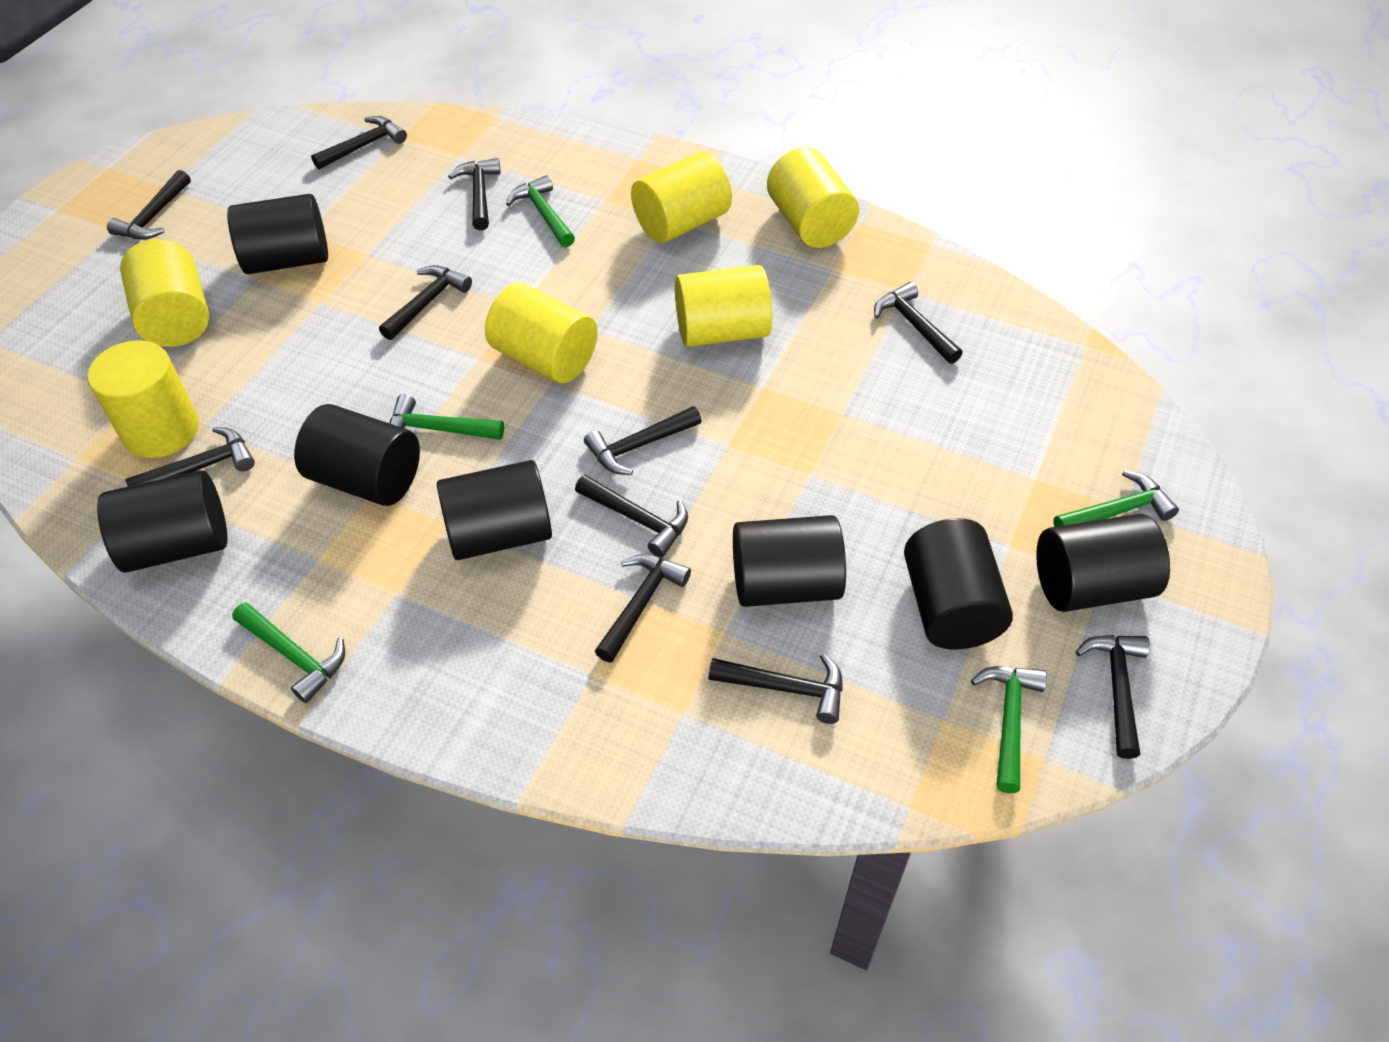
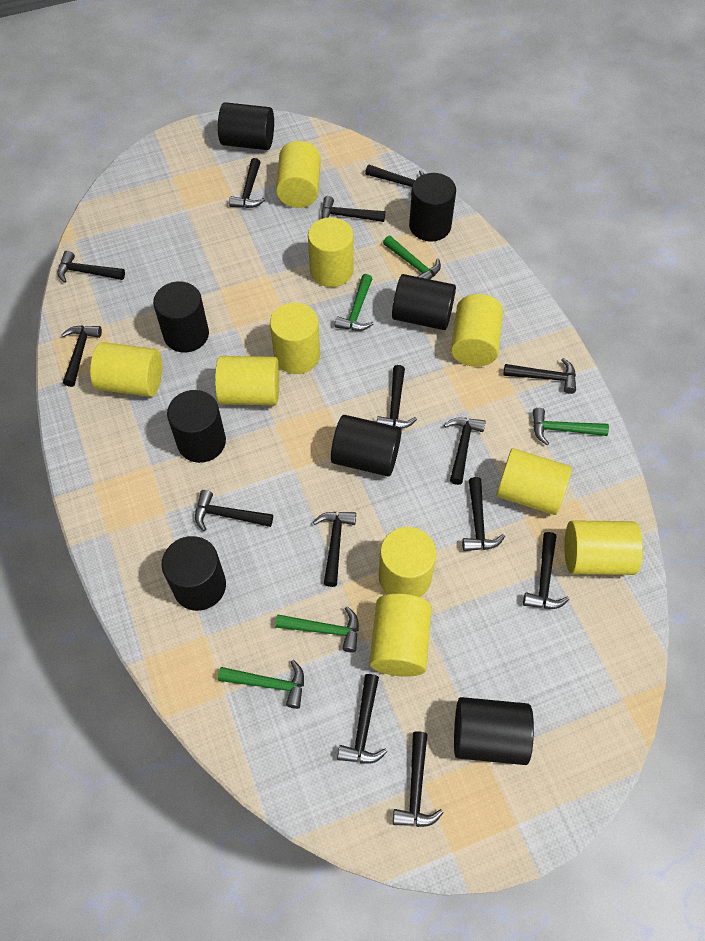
black cylinder: [97,470,227,573] [227,194,328,274] [294,404,420,506] [437,460,552,560] [733,515,846,607] [904,518,1013,650] [1036,514,1170,612] = 7 -> [153,282,209,352] [162,536,226,611] [167,390,226,463] [218,102,274,150] [331,415,401,477] [392,274,456,330] [409,173,456,242] [454,697,534,765] = 8
black hammer: [107,170,191,240] [125,427,255,486] [311,116,407,169] [379,265,472,340] [448,158,501,230] [575,475,688,558] [584,406,701,475] [595,554,691,662] [708,653,843,724] [874,282,963,364] [1076,635,1150,759] = 11 -> [57,251,125,283] [61,326,102,387] [195,490,273,531] [229,158,265,208] [313,512,356,587] [321,196,385,222] [337,674,387,764] [365,165,424,195] [377,365,417,429] [393,731,444,827] [444,418,486,485] [462,477,505,551] [503,358,576,394] [523,532,569,609] = 14
yellow cylinder: [87,340,199,458] [120,239,209,347] [485,283,598,383] [631,151,732,243] [675,265,772,347] [767,147,859,248] = 6 -> [90,342,162,397] [215,356,279,405] [270,303,320,374] [276,141,321,208] [308,217,354,287] [369,594,432,677] [379,527,437,597] [451,294,503,367] [496,448,572,515] [564,520,643,575] = 10

